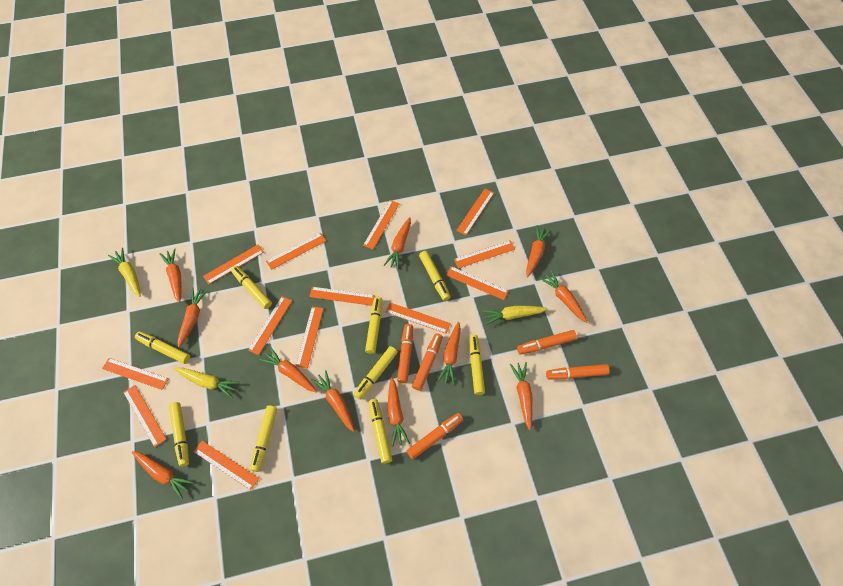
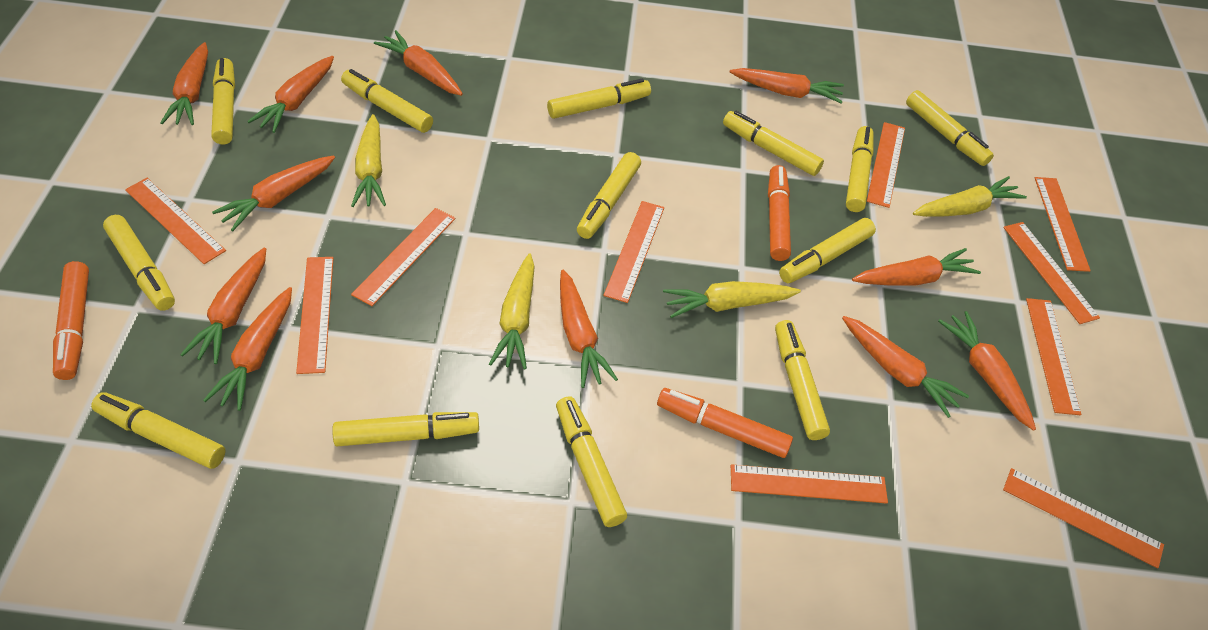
orange marker: [397,324,413,383] [407,413,463,459] [412,333,443,391] [517,330,577,355] [546,364,610,380] = 5 -> [53,261,89,380] [657,388,793,458] [768,165,791,261] = 3
orange ruler: [102,358,168,390] [123,385,167,447] [193,441,259,490] [203,244,264,284] [248,296,292,355] [266,233,326,270] [296,306,324,368] [309,287,375,306] [363,200,400,249] [385,303,451,334] [446,266,508,300] [454,240,515,269] [456,189,494,235] = 13 -> [125,178,226,264] [296,257,334,374] [351,208,455,306] [603,201,664,303] [731,464,888,504] [867,122,905,208] [1003,222,1100,324] [1003,468,1164,568] [1026,298,1081,415] [1035,177,1091,272] = 10
yellow carrot: [108,247,141,297] [174,367,240,398] [482,306,548,325] = 3 -> [351,114,386,207] [489,253,535,370] [663,281,801,318] [913,176,1027,217] = 4
yellow marker: [135,331,190,364] [169,402,189,467] [231,266,272,309] [250,405,277,472] [354,346,398,400] [365,297,382,354] [368,399,392,464] [419,251,451,301] [469,335,485,395] = 9 -> [91,392,226,469] [103,215,175,311] [211,58,235,145] [332,412,479,446] [341,69,433,133] [547,79,651,119] [556,396,627,527] [577,152,641,239] [723,111,824,176] [775,320,830,440] [779,218,876,283] [846,126,874,212] [906,90,994,166] = 13

